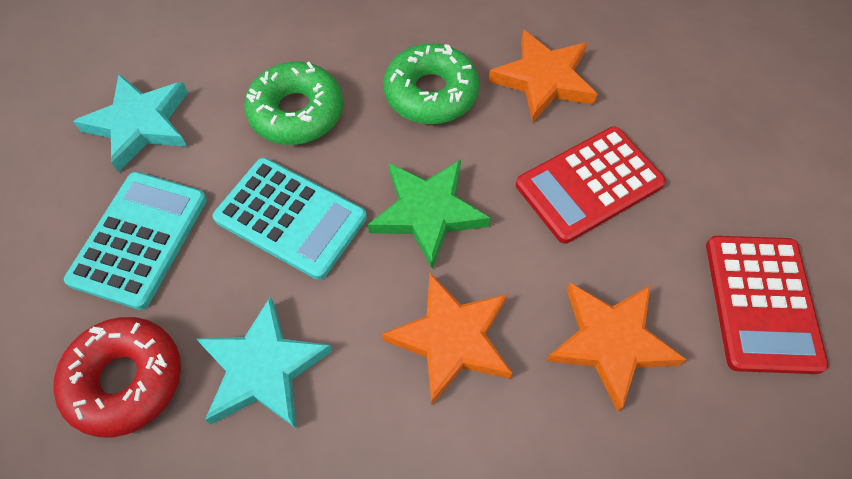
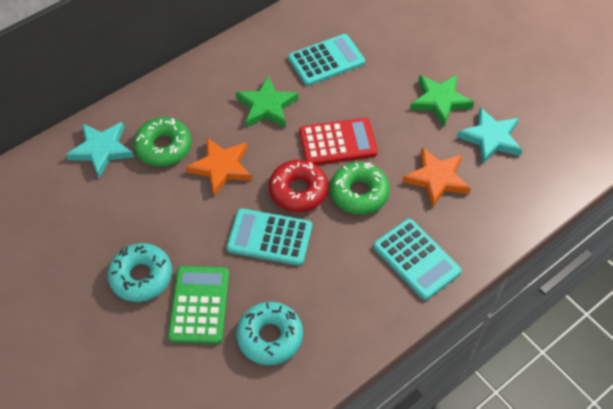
green calculator: none = 0 -> [168,266,229,344] = 1
green star: [368,160,491,269] = 1 -> [236,76,299,128] [410,74,474,126] = 2
orange star: [382,273,513,405] [488,30,597,122] [546,283,687,412] = 3 -> [186,138,252,196] [402,148,471,208] = 2
red calculator: [516,126,666,244] [706,236,828,374] = 2 -> [299,118,378,165] = 1
turquoise calculator: [64,172,207,310] [213,158,367,280] = 2 -> [227,208,312,266] [288,34,365,86] [374,219,462,300] = 3
turquoise donut: none = 0 -> [108,243,172,302] [236,302,303,365] = 2

